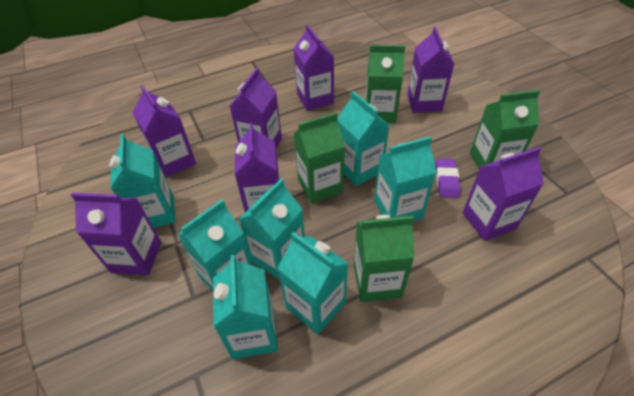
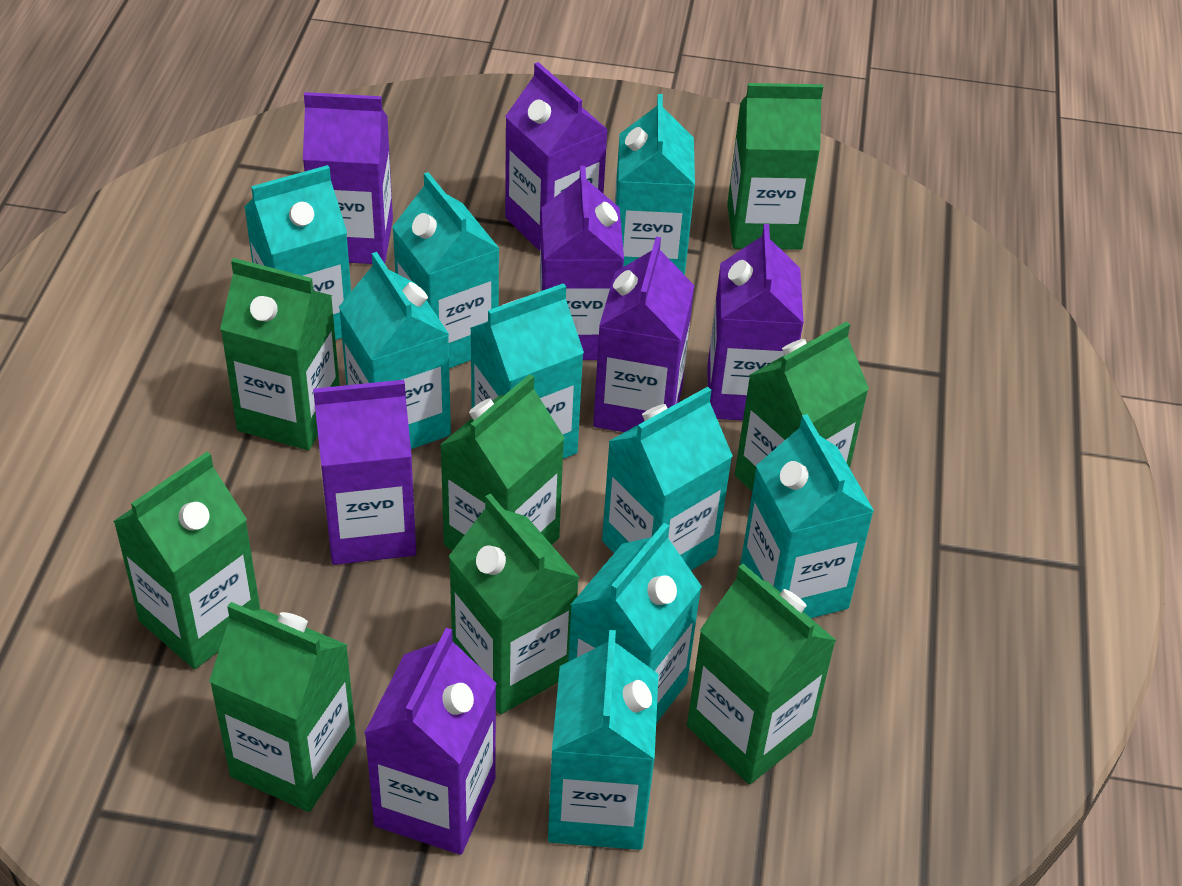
green carton: [293,112,345,203] [354,215,415,302] [366,45,405,124] [470,90,540,169] = 4 -> [113,452,260,669] [209,602,357,812] [220,258,340,450] [440,374,565,551] [449,494,579,714] [687,564,836,784] [727,83,823,250] [735,321,869,491] = 8
purple eraser: [435,158,461,198] = 1 -> none = 0
turquoise carton: [110,134,176,228] [177,199,253,291] [213,255,278,359] [239,179,305,280] [277,232,348,334] [337,91,390,186] [374,136,436,221] = 7 -> [244,165,351,340] [339,252,451,449] [392,172,500,368] [470,283,584,459] [548,630,659,850] [568,523,702,724] [602,387,733,571] [615,94,695,275] [740,414,874,618] = 9

